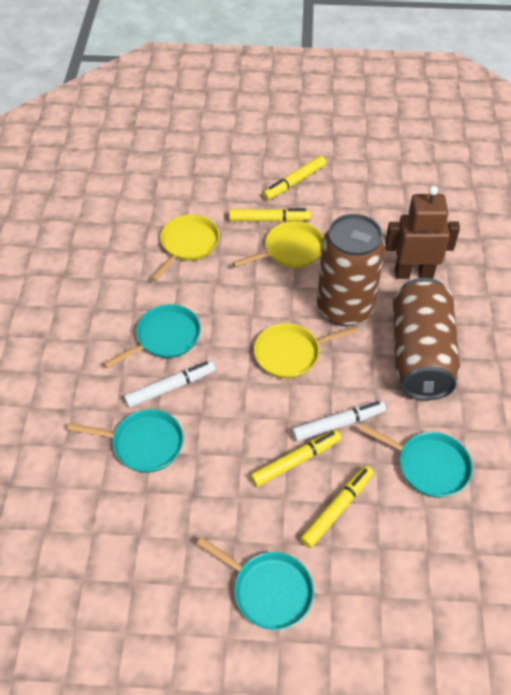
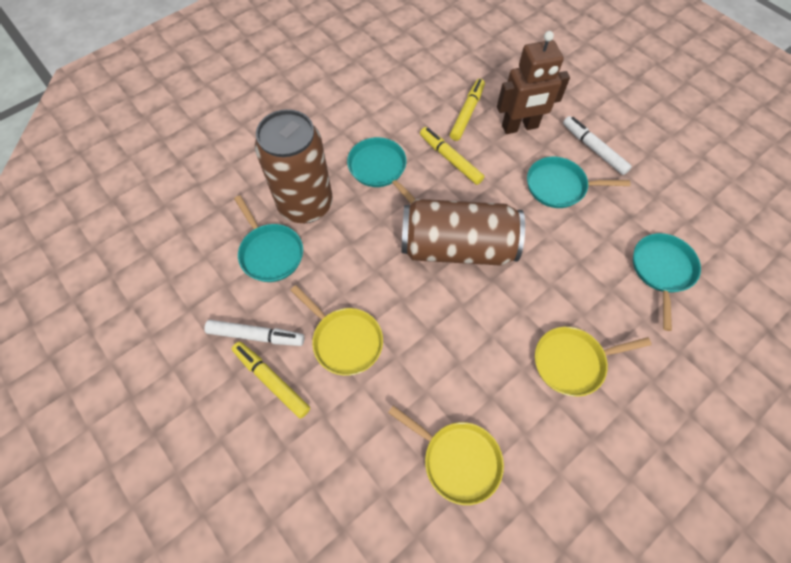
yellow marker: [229,208,311,222] [250,430,341,487] [263,156,326,200] [300,465,374,548] = 4 -> [232,342,310,419] [420,127,484,185] [450,79,485,141] = 3

